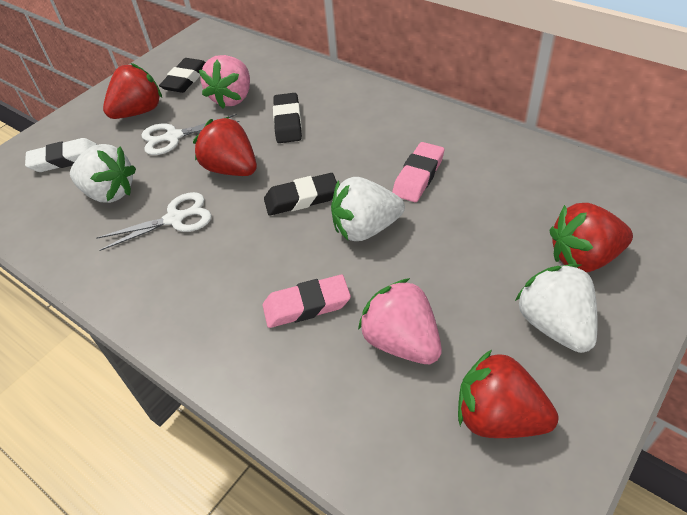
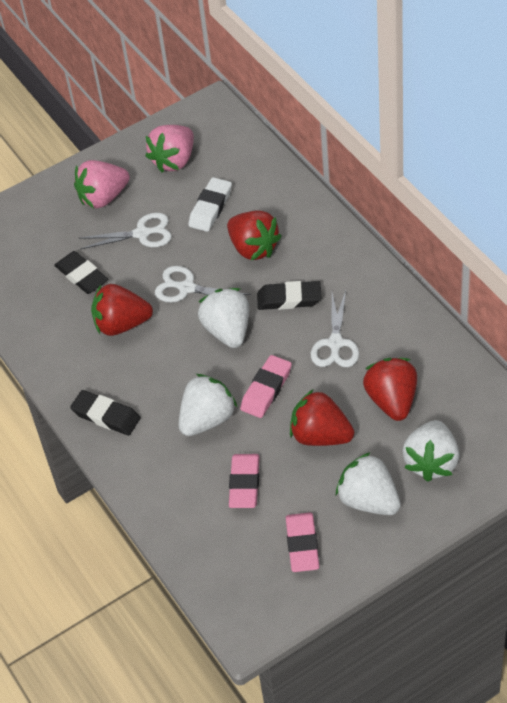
pink eraser: [263,275,351,328] [392,142,444,202] = 2 -> [229,454,260,508] [240,355,292,418] [286,512,320,572] = 3
white scissors: [96,192,211,251] [141,114,240,155] = 2 -> [78,213,172,249] [155,266,251,303] [311,291,359,367] = 3
white strawberry: [70,144,136,203] [331,177,405,241] [515,264,598,353] = 3 -> [179,374,238,436] [198,288,249,348] [336,452,401,515] [402,420,459,482] = 4

